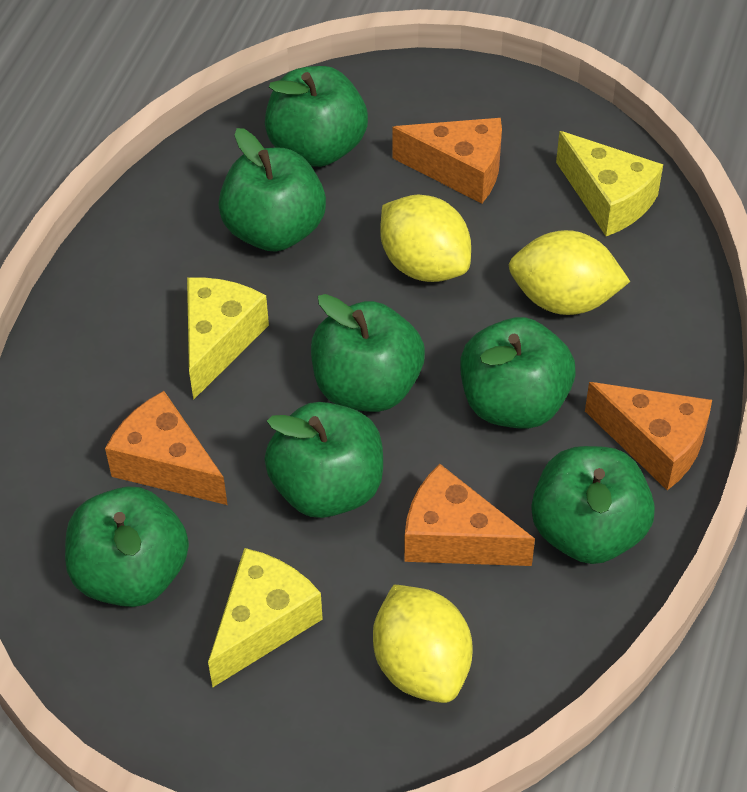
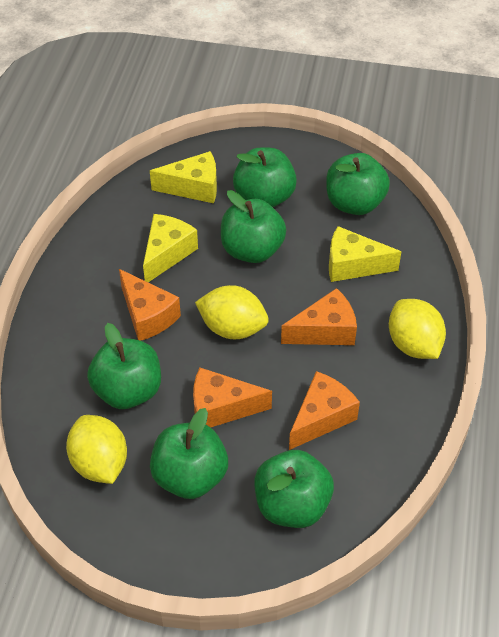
green apple: [65,486,189,607] [218,128,326,252] [264,402,383,518] [265,66,368,167] [311,294,425,412] [460,317,575,429] [532,446,655,564] = 7 -> [87,323,161,409] [150,408,228,499] [221,190,286,263] [233,147,297,207] [254,450,334,528] [326,153,390,215] = 6

